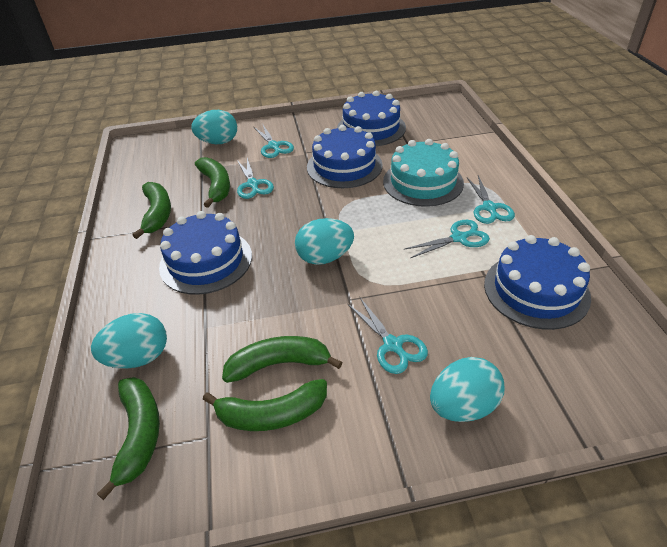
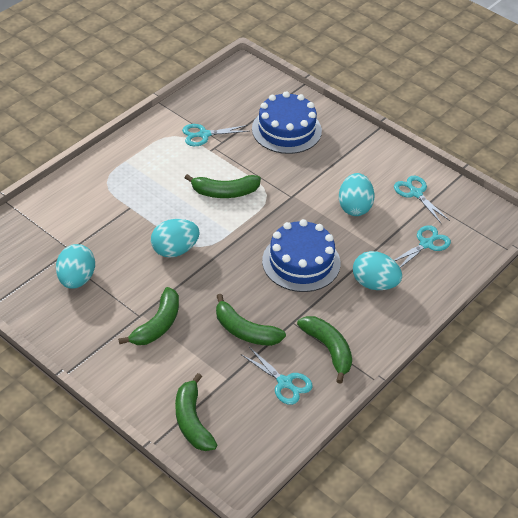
blue cake: [159,211,252,295] [307,125,383,188] [337,91,406,146] [484,235,591,330] = 4 -> [252,91,322,154] [262,219,341,292] = 2
turquoise cake: [383,139,464,207] = 1 -> none = 0
turquoise scissors: [237,158,274,199] [254,123,294,158] [348,298,428,374] [405,220,490,258] [467,176,515,224] = 5 -> [182,124,249,146] [241,347,313,405] [394,176,450,224] [394,225,451,268] = 4

